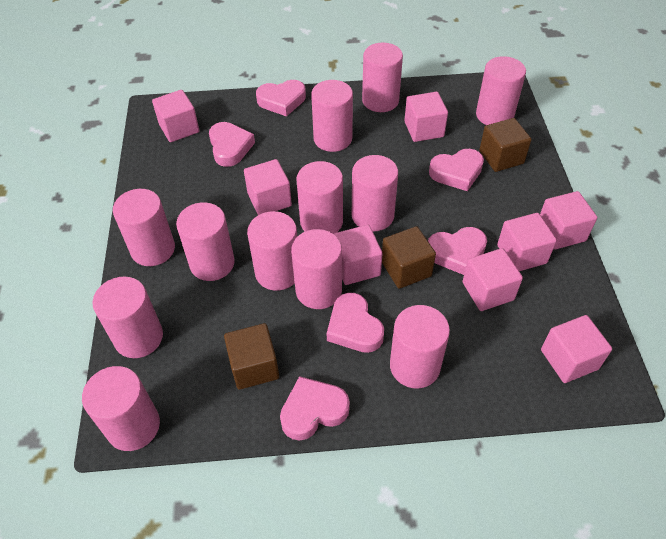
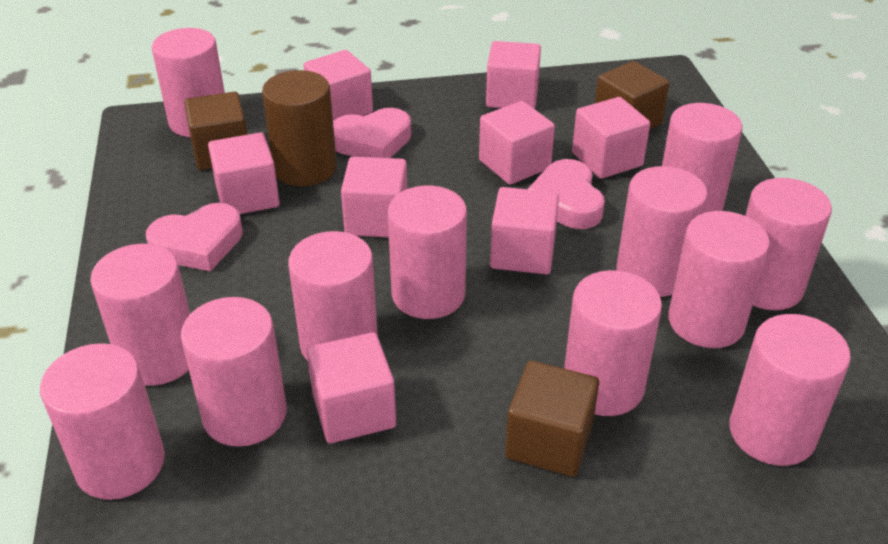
brown cylinder: none = 0 -> [262,70,337,186] = 1
pink heart: [209,122,255,167] [256,80,306,117] [280,376,350,441] [327,293,384,353] [428,227,487,275] [429,149,484,191] = 6 -> [146,203,243,271] [333,108,411,158] [528,159,605,229] = 3

